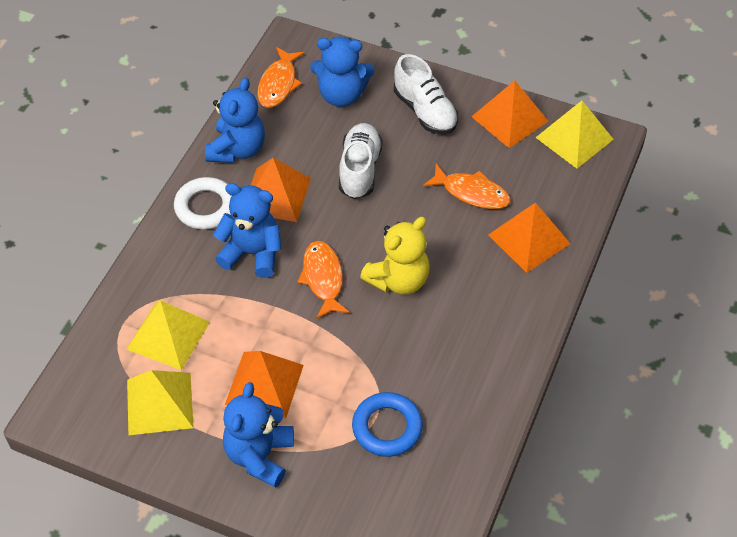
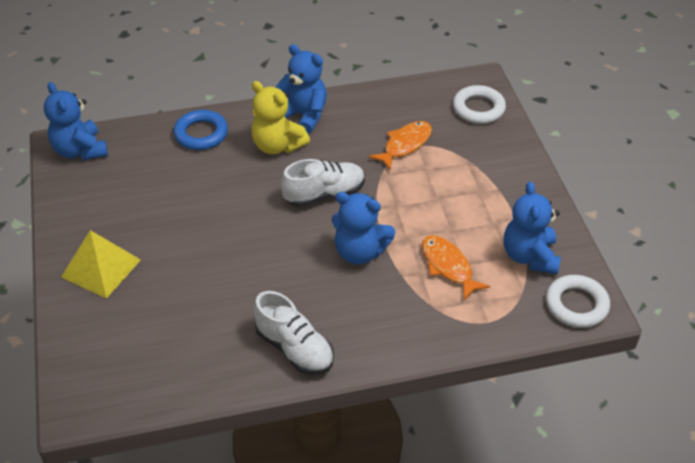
orange fish: [257,47,304,108] [298,241,350,319] [423,164,511,209] = 3 -> [369,121,432,171] [422,235,490,301] = 2
orange pyramid: [225,351,304,419] [251,158,311,222] [471,81,548,148] [488,202,571,273] = 4 -> none = 0
white ring: [174,177,232,230] = 1 -> [453,85,506,124] [546,275,610,328] = 2
yellow pyramid: [127,300,210,370] [127,370,194,435] [535,101,614,169] = 3 -> [61,230,141,299] = 1

